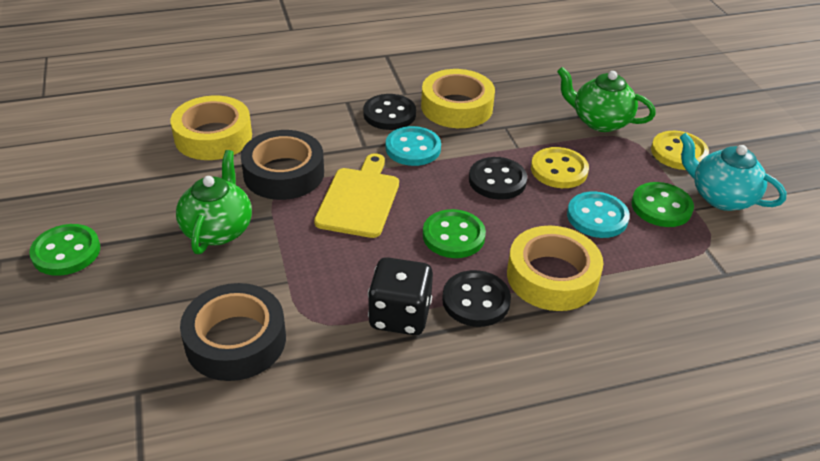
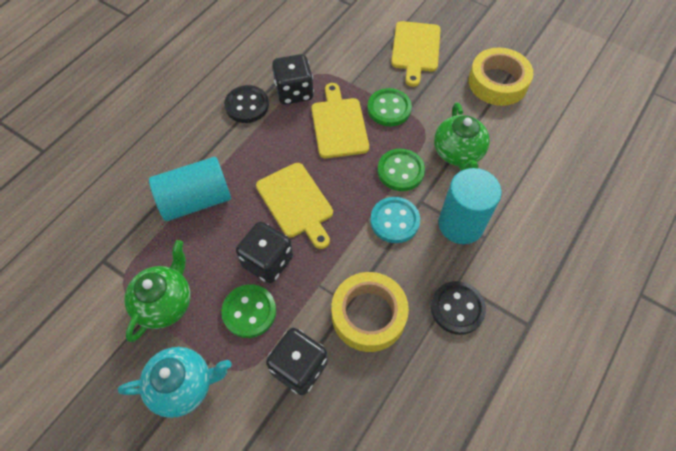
black button: [363,94,416,130] [442,270,511,327] [469,157,527,200] = 3 -> [224,85,269,123] [431,281,486,335] = 2
black dice: [368,257,433,335] = 1 -> [236,221,293,283] [266,328,328,395] [272,54,314,105] = 3
black tape: [180,283,286,381] [241,130,324,200] = 2 -> none = 0
turquoise button: [386,126,441,166] [567,192,630,238] = 2 -> [370,197,420,243] = 1
turquoise cylinder: none = 0 -> [149,157,231,221] [439,168,502,244] = 2
yellow button: [531,147,589,188] [651,131,709,170] = 2 -> none = 0
yellow cutting board: [314,153,399,238] = 1 -> [256,163,333,249] [311,83,369,158] [391,21,441,87] = 3
yellow tape: [170,96,252,160] [421,69,495,128] [507,226,603,311] = 3 -> [332,272,409,352] [468,47,534,106] = 2

